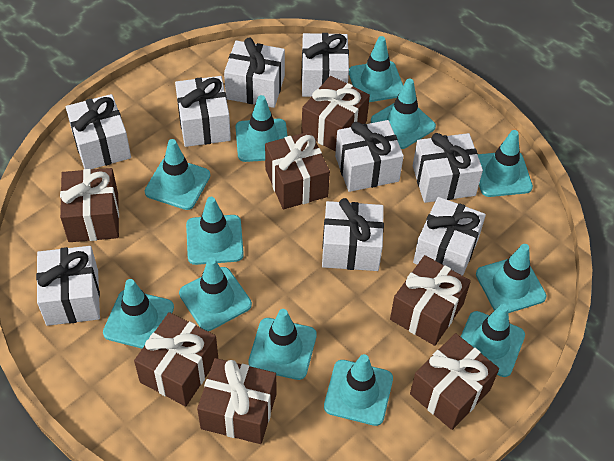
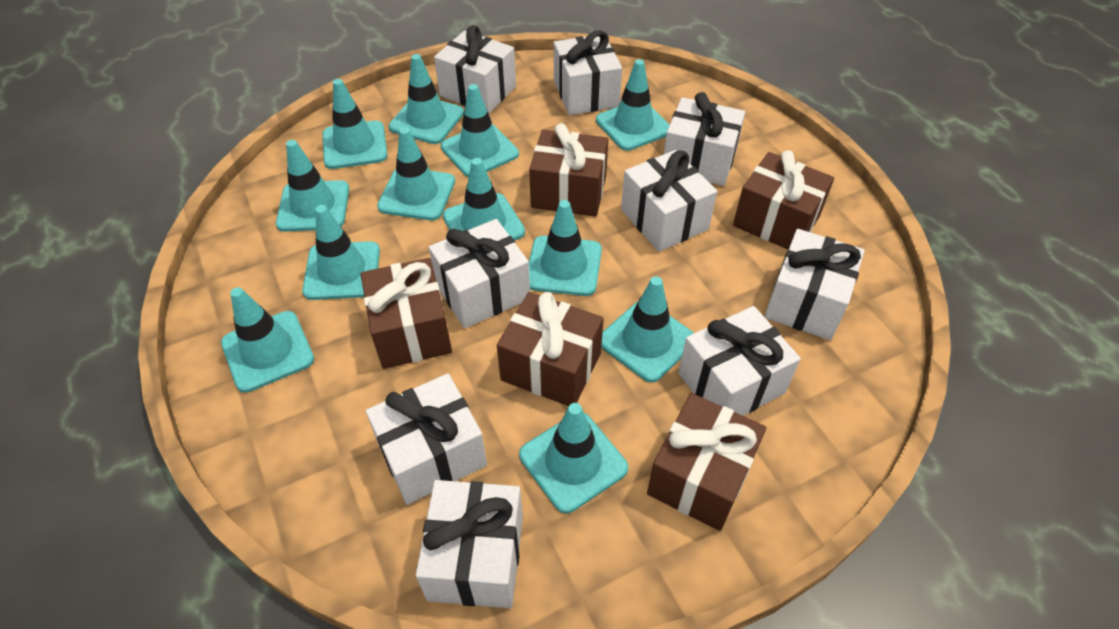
brown gift: [60,168,119,242] [134,312,218,406] [197,358,276,444] [265,131,330,209] [301,76,370,152] [390,255,471,346] [410,333,499,430] = 7 -> [361,258,452,369] [497,292,604,406] [529,123,608,217] [647,393,766,531] [733,150,834,250] = 5

